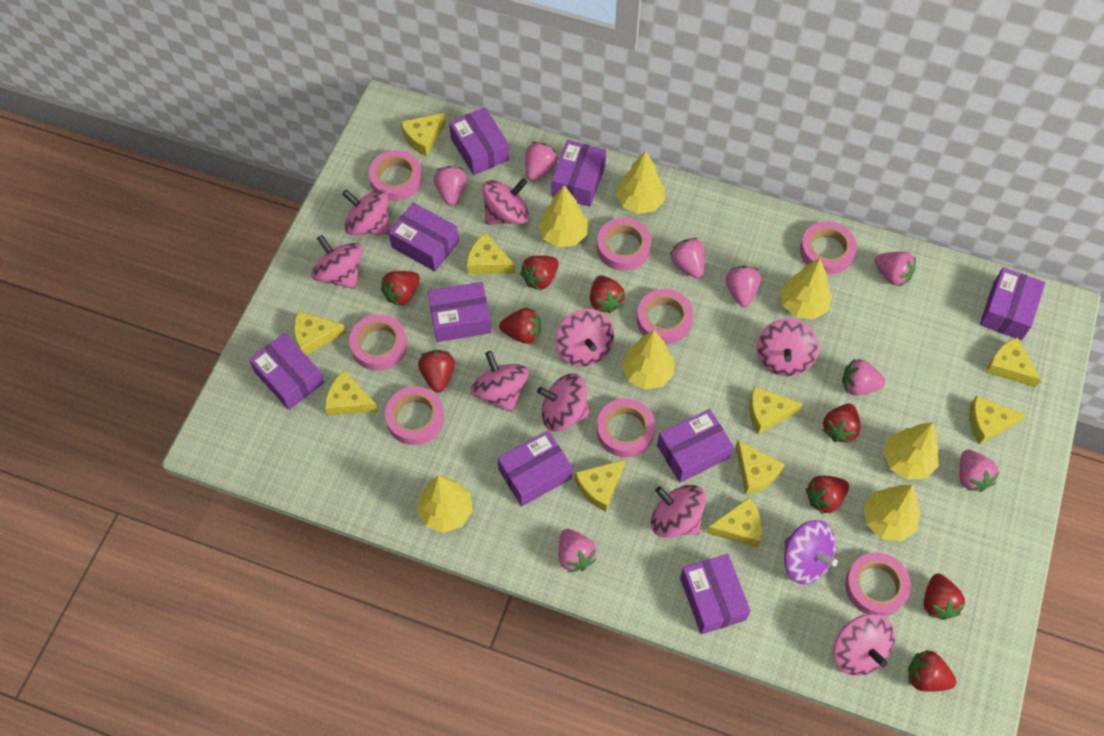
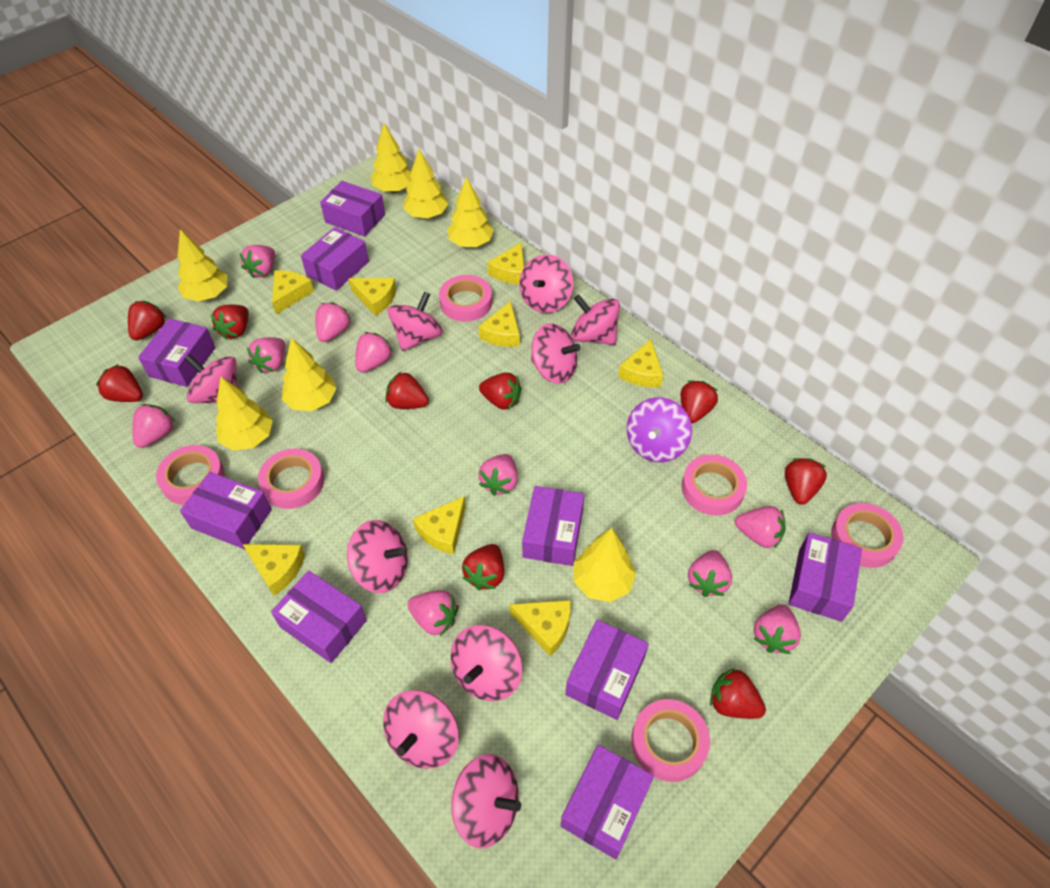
pink strawberry: [434,166,467,206] [525,142,558,181] [558,529,597,572] [670,238,705,278] [726,266,761,307] [842,359,886,396] [875,252,916,287] [960,450,999,492] = 8 -> [132,404,175,448] [240,245,275,278] [247,337,285,373] [315,302,351,342] [355,332,393,373] [408,590,459,636] [478,454,518,496] [688,550,732,597] [735,506,786,549] [753,605,801,654] = 10
pink tape: [349,314,407,371] [369,150,423,201] [385,386,444,445] [597,218,651,271] [597,398,655,457] [637,289,693,344] [800,221,857,274] [845,553,911,617] = 8 -> [156,445,225,505] [258,449,324,509] [439,275,492,322] [631,699,710,782] [682,455,747,516] [831,503,904,568] = 6
yellow cheese: [294,311,346,355] [325,371,378,416] [401,113,446,156] [467,233,515,274] [575,460,625,511] [706,497,762,547] [736,440,785,495] [749,386,803,434] [969,396,1026,444] [986,337,1041,387] = 10 -> [243,544,305,596] [272,270,314,314] [348,278,396,316] [413,496,466,554] [478,301,520,347] [488,242,524,284] [509,600,571,656] [618,339,663,387] = 8

